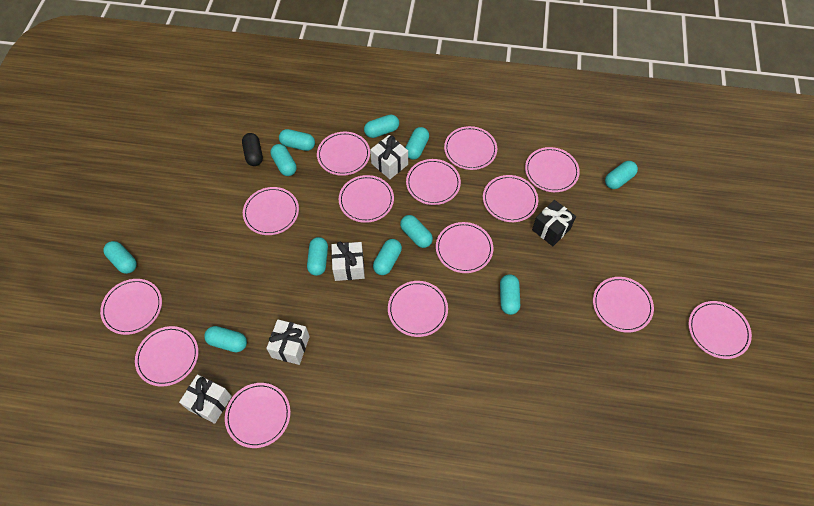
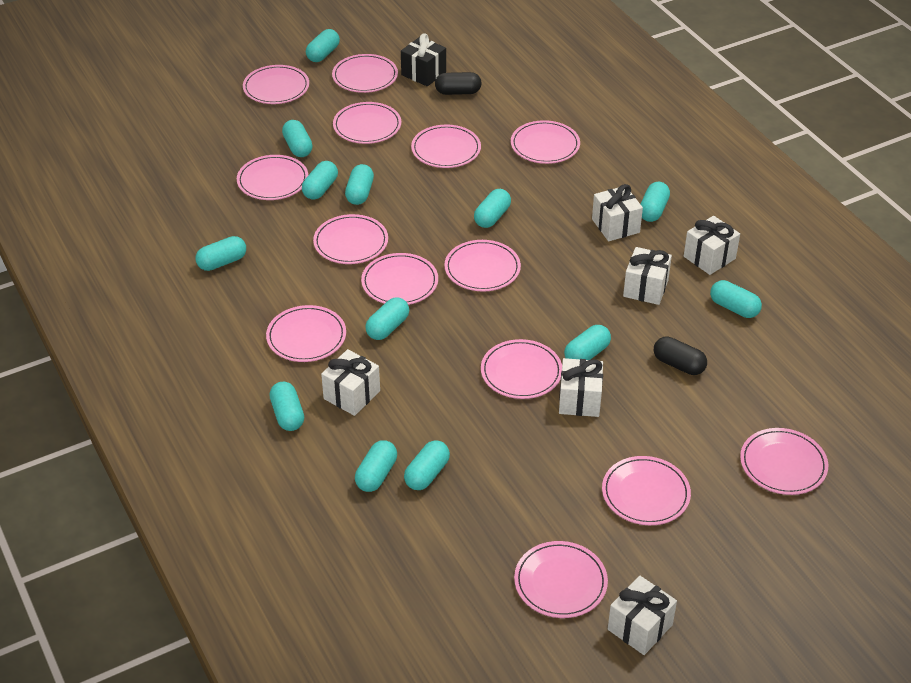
black capsule: [242,133,263,166] = 1 -> [435,72,482,95] [654,336,707,375] = 2
turquoise capsule: [103,241,137,274] [204,326,247,352] [270,144,297,176] [279,129,315,151] [307,237,328,276] [364,115,399,138] [373,239,402,275] [400,215,433,248] [405,127,429,160] [500,274,520,315] [605,161,638,189] = 11 -> [196,236,246,271] [270,382,304,431] [282,120,313,157] [302,161,338,200] [306,29,340,62] [345,164,374,205] [355,440,397,492] [365,297,409,340] [404,440,450,490] [474,189,511,228] [564,325,611,360] [641,182,670,222] [710,280,762,318] = 13
white gift: [179,374,232,424] [266,319,310,365] [331,242,365,281] [370,135,408,179] = 4 -> [321,349,380,416] [559,358,603,417] [592,184,643,241] [608,576,677,655] [623,247,672,305] [684,216,740,275] = 6

